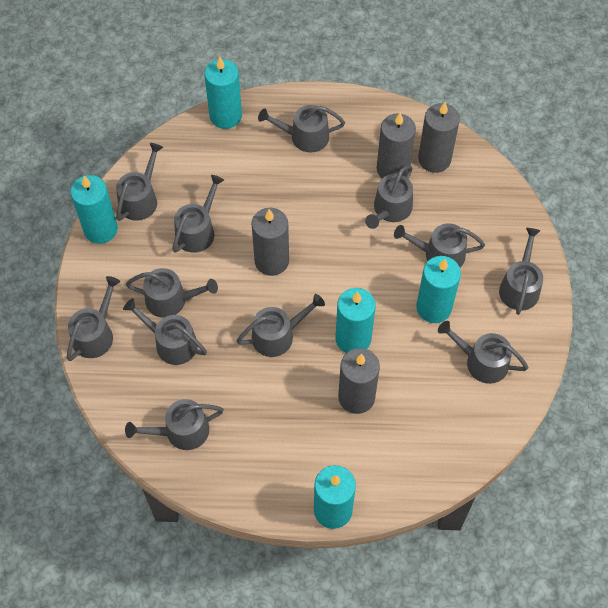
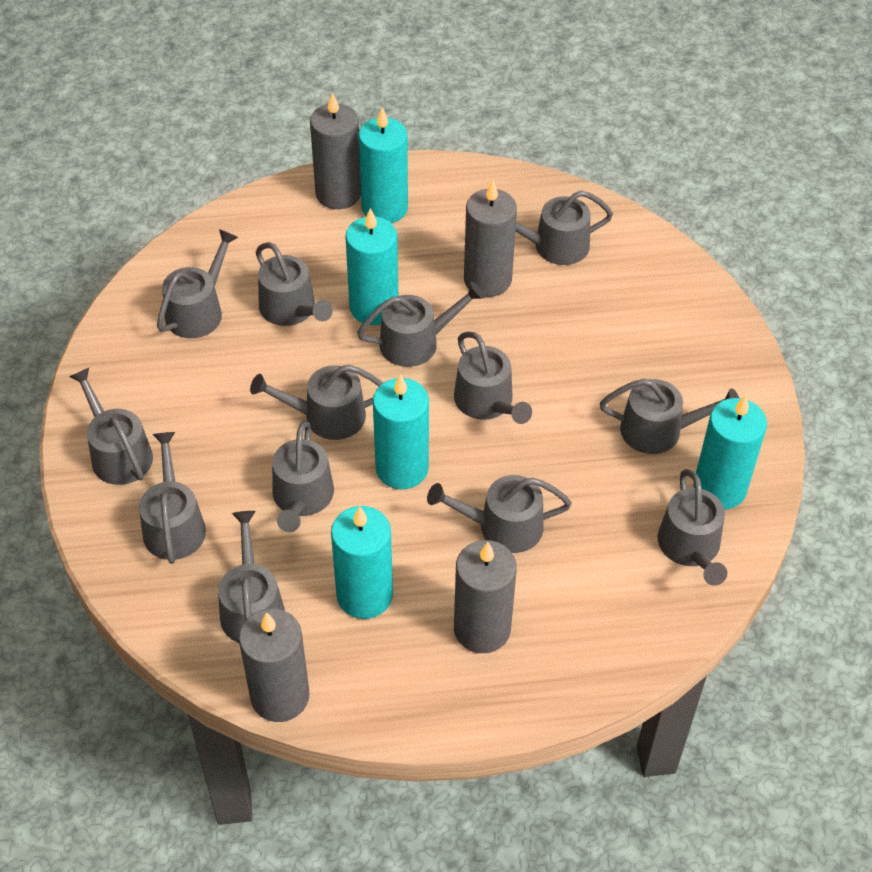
grey watering can: [67,276,120,361] [116,143,163,221] [123,298,207,365] [125,399,224,450] [126,268,218,318] [172,175,224,253] [237,294,325,357] [258,105,345,152] [365,165,413,229] [394,223,485,267] [438,321,529,384] [499,228,543,315] = 12 -> [69,368,153,485] [139,432,206,564] [157,229,238,338] [218,511,285,643] [250,365,383,440] [256,242,333,326] [272,421,334,532] [357,282,485,367] [427,475,572,553] [454,331,532,424] [515,190,613,265] [600,379,739,454] [658,469,727,586] = 13

